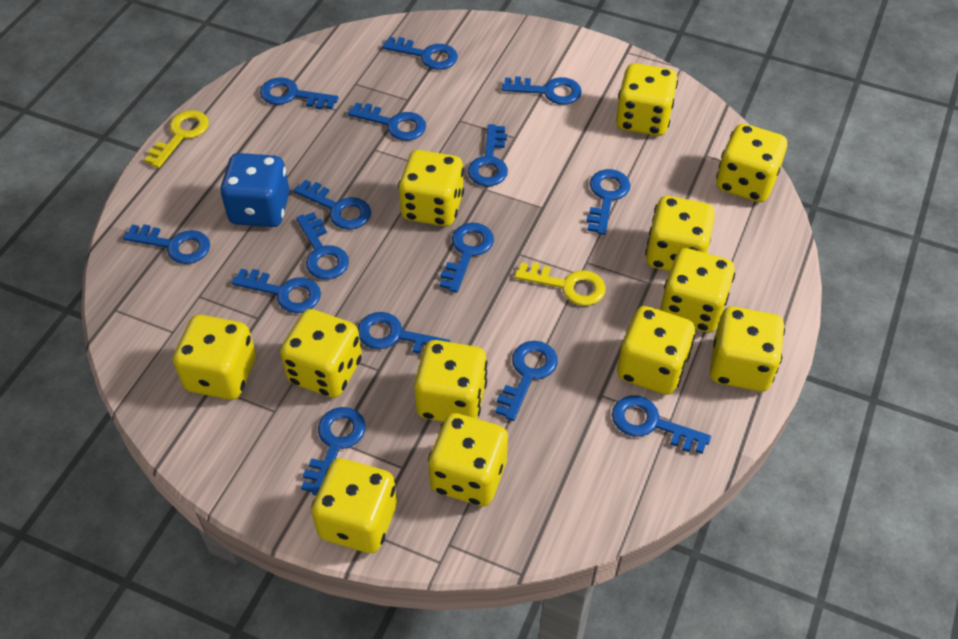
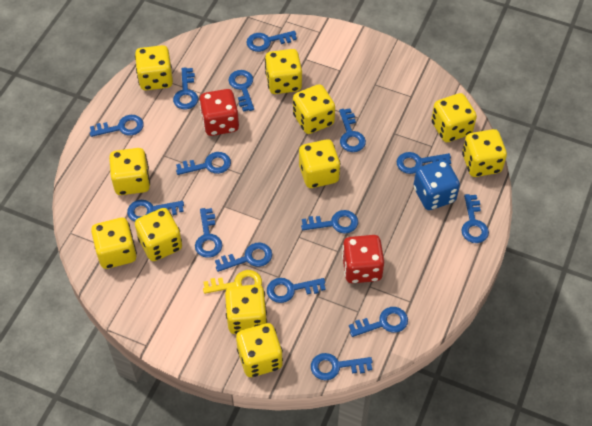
red dice: none = 0 -> [199,89,239,136] [342,235,384,283] = 2
yellow dice: [173,315,256,400] [280,309,362,398] [311,458,397,553] [398,150,464,227] [414,340,487,422] [428,413,508,506] [616,63,678,136] [617,306,695,395] [645,196,715,271] [660,248,735,333] [709,307,785,392] [716,124,787,202] = 12 -> [91,218,137,269] [109,148,150,195] [135,45,173,90] [135,208,182,261] [225,284,267,334] [236,323,283,377] [265,49,302,94] [293,84,335,134] [299,139,340,188] [431,93,477,142] [462,129,507,177] = 11
yellow key: [145,110,209,168] [515,262,606,306] = 2 -> [203,270,262,294] = 1

